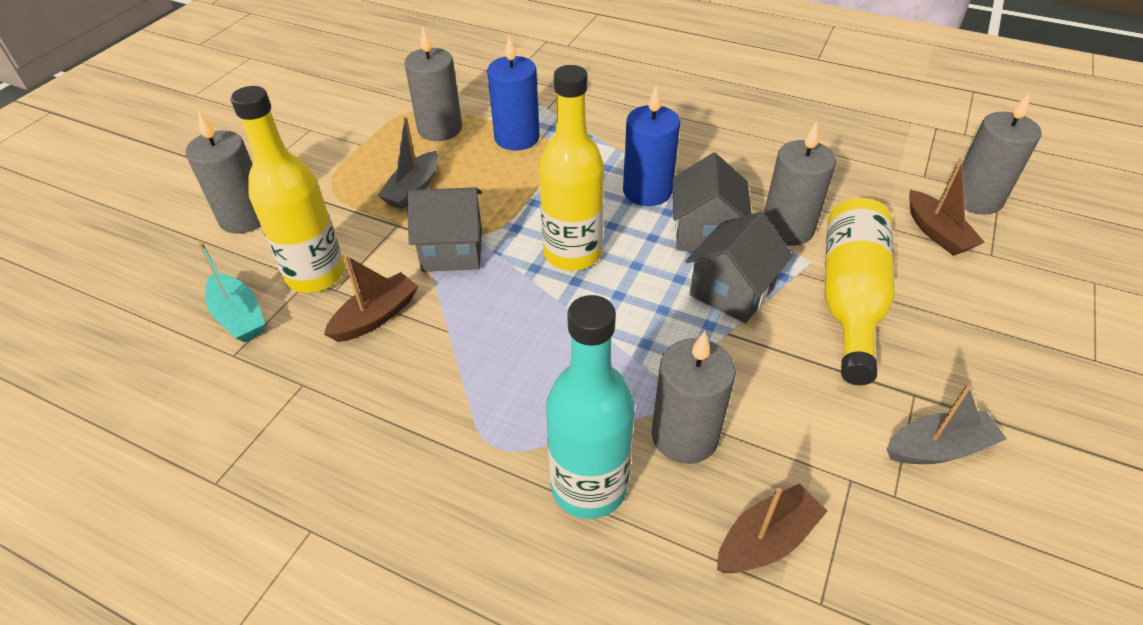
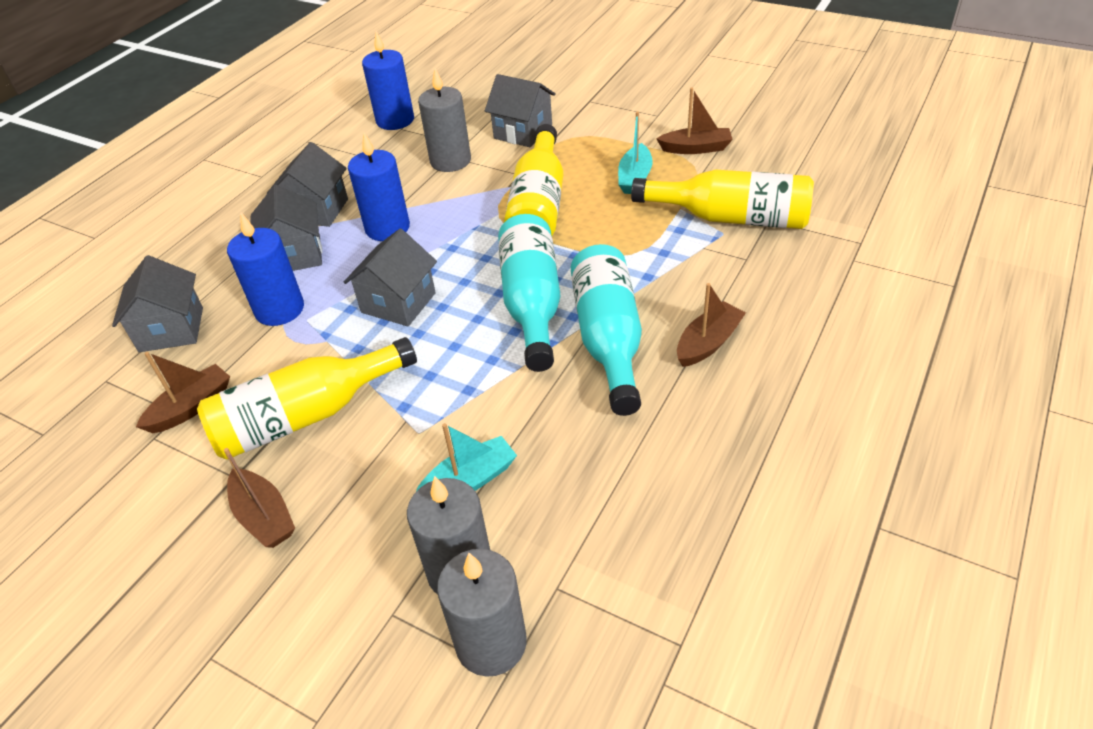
blue candle: [487,35,540,150] [623,85,680,206] = 2 -> [227,213,304,326] [348,133,410,241] [362,31,414,130] = 3
brown boat: [324,255,418,342] [717,484,827,573] [909,158,984,256] = 3 -> [136,352,230,433] [224,448,295,548] [657,88,733,154] [677,283,746,367] = 4
grey boat: [377,117,438,209] [887,385,1007,464] = 2 -> none = 0
grey candle: [185,111,261,234] [404,27,462,141] [652,331,736,464] [764,121,836,246] [963,92,1041,215] = 5 -> [407,476,490,594] [418,69,471,172] [437,549,527,677] = 3
grey house: [407,187,482,272] [673,153,752,251] [685,212,793,323] = 3 -> [112,255,203,352] [251,185,322,271] [267,142,348,227] [343,229,437,326] [485,74,556,147] = 5
turquoise boat: [199,242,265,342] = 1 -> [416,423,517,491] [618,112,653,194] = 2
turquoise bottle: [546,295,635,519] = 1 -> [498,214,560,372] [571,244,642,416] = 2

